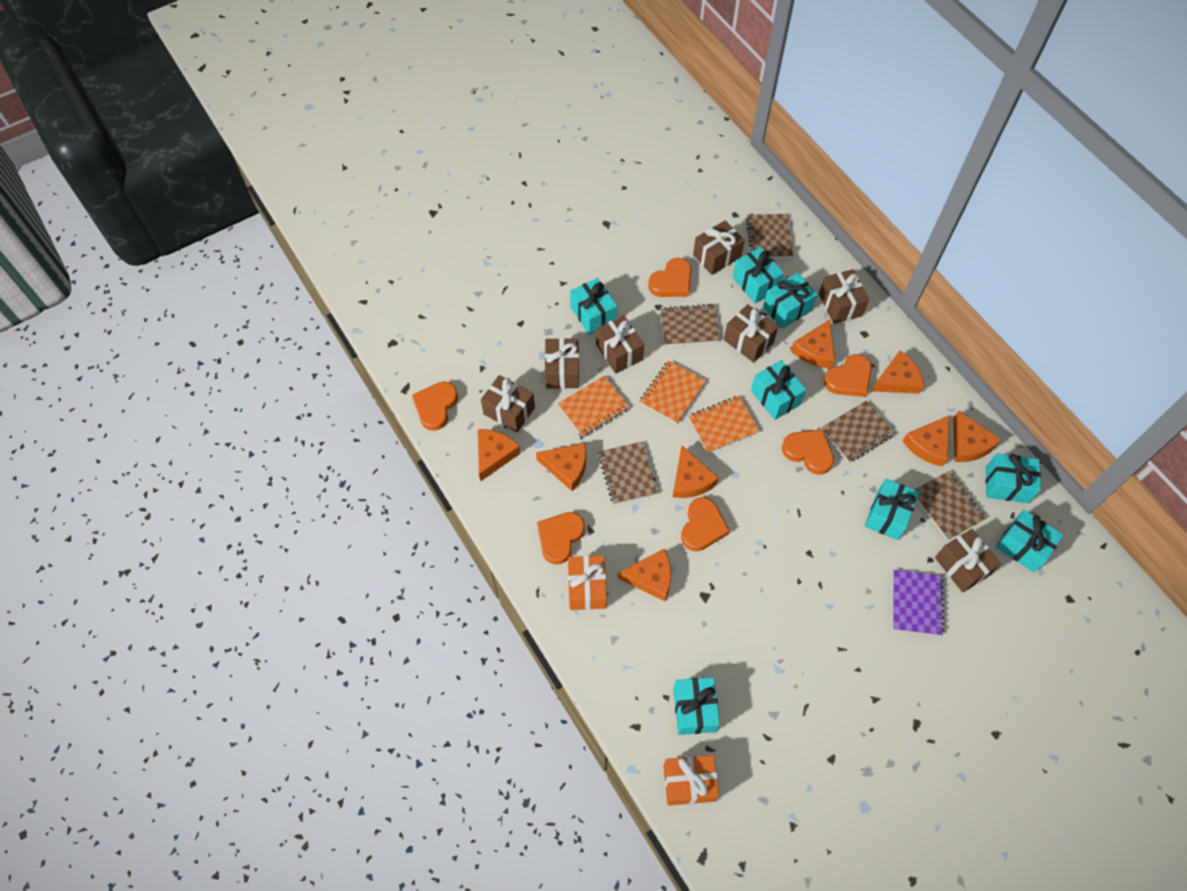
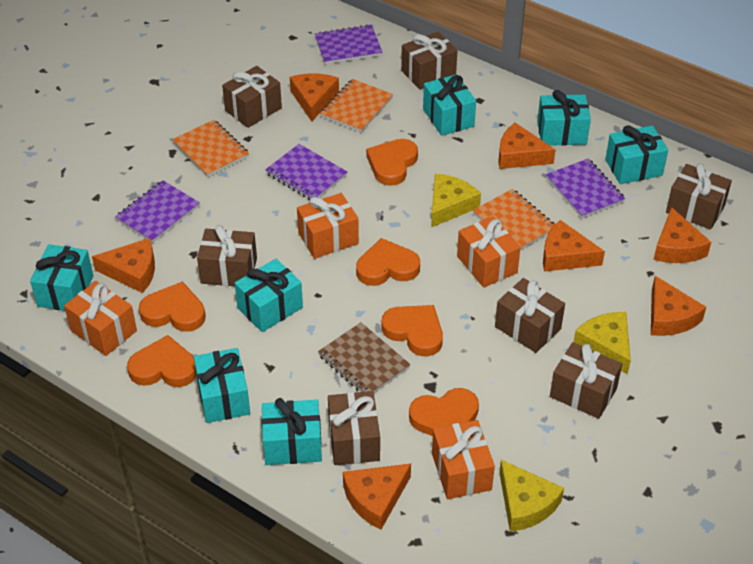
brown notebook: [598,442,658,504] [660,304,720,346] [746,214,793,258] [821,400,895,462] [915,471,986,540] = 5 -> [318,322,411,393] = 1
orange cheese: [478,429,521,481] [536,443,586,491] [618,549,671,601] [673,446,718,498] [791,320,835,368] [872,350,924,394] [903,416,949,467] [953,411,1001,462] = 8 -> [92,238,155,293] [290,73,339,122] [343,464,411,530] [498,123,556,169] [543,220,605,272] [651,276,706,336] [653,207,711,263] = 7
orange gift: [568,555,607,610] [663,755,719,806] = 2 -> [64,281,137,356] [297,193,359,259] [432,420,495,499] [457,216,521,288] = 4
purple notebook: [893,570,944,636] = 1 -> [115,180,200,243] [265,144,347,200] [315,24,383,64] [546,159,625,218] = 4
turquoise gift: [570,278,617,335] [673,677,720,735] [733,247,784,303] [751,360,806,420] [763,273,818,329] [865,479,919,540] [985,453,1041,503] [996,510,1063,572] = 8 -> [30,244,93,311] [194,348,250,423] [235,259,303,332] [261,398,322,465] [423,74,476,136] [537,90,591,146] [605,126,668,184] = 7
yellow cheese: none = 0 -> [431,173,481,227] [499,460,564,532] [574,312,631,375] = 3

